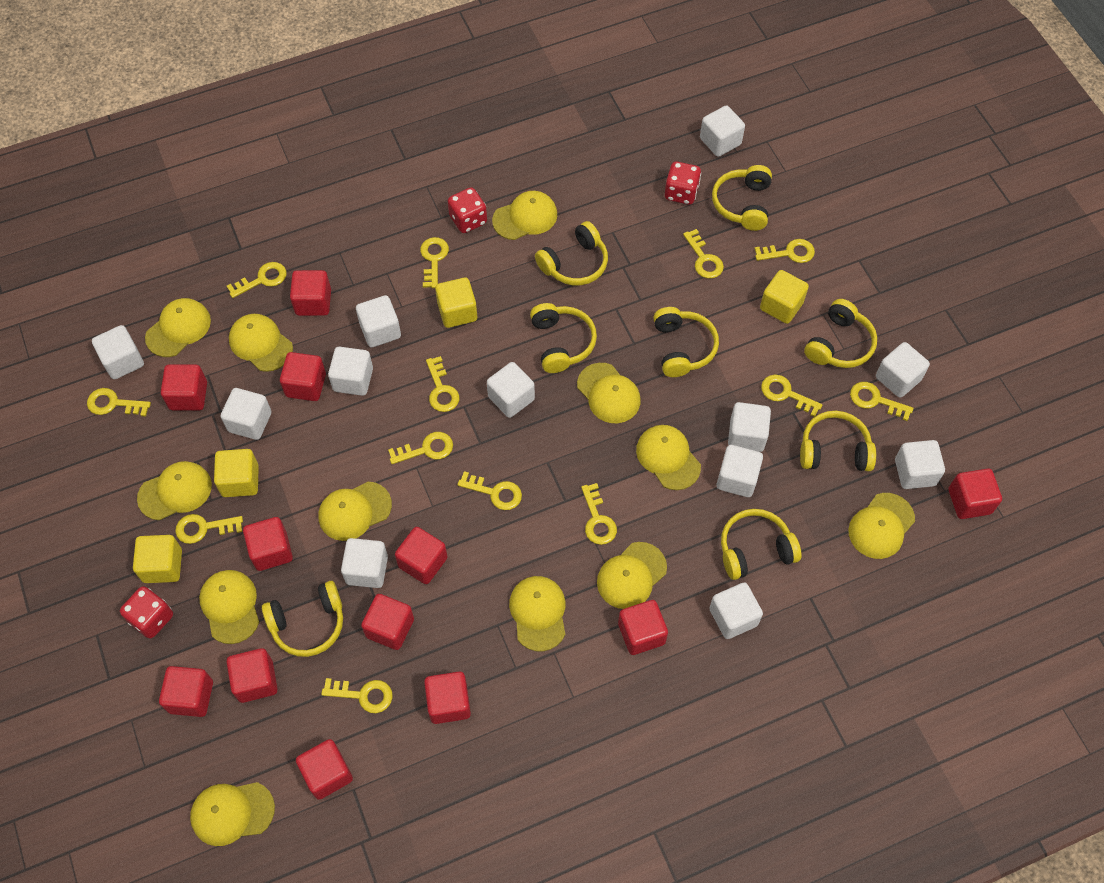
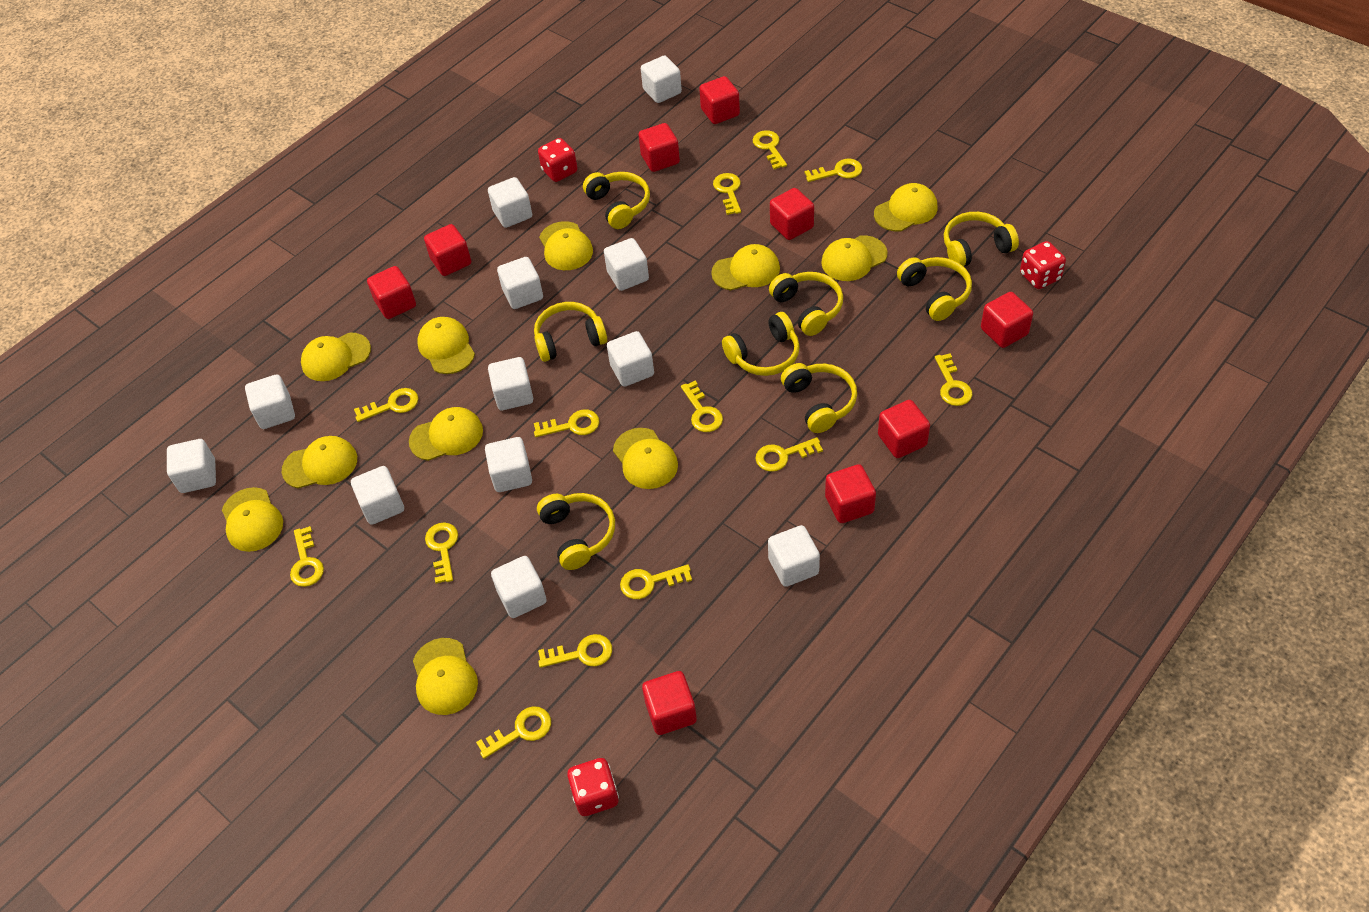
red cube: [159,666,213,717] [161,364,207,411] [226,648,277,703] [243,517,293,571] [280,352,326,401] [290,270,331,316] [296,739,353,800] [361,594,414,650] [395,527,447,584] [424,672,471,724] [618,600,668,655] [949,468,1002,519] = 12 -> [367,266,416,319] [424,224,471,276] [638,123,680,172] [642,671,697,735] [699,76,740,124] [770,188,814,240] [825,464,876,523] [878,400,930,458] [981,292,1033,348] = 9
yellow cap: [137,461,212,520] [145,298,211,357] [190,782,275,846] [199,570,259,644] [229,314,293,372] [319,482,392,541] [492,191,557,240] [509,576,565,651] [577,363,640,423] [597,542,667,609] [636,425,701,490] [848,493,915,559] = 12 -> [222,487,283,552] [282,436,357,488] [301,333,371,381] [409,407,483,461] [413,638,478,715] [417,317,475,374] [539,221,593,270] [613,428,678,489] [711,244,780,291] [821,235,887,281] [874,183,938,231] = 11
yellow cube: [133,535,182,583] [214,449,259,497] [435,277,477,328] [760,270,809,324] = 4 -> none = 0

